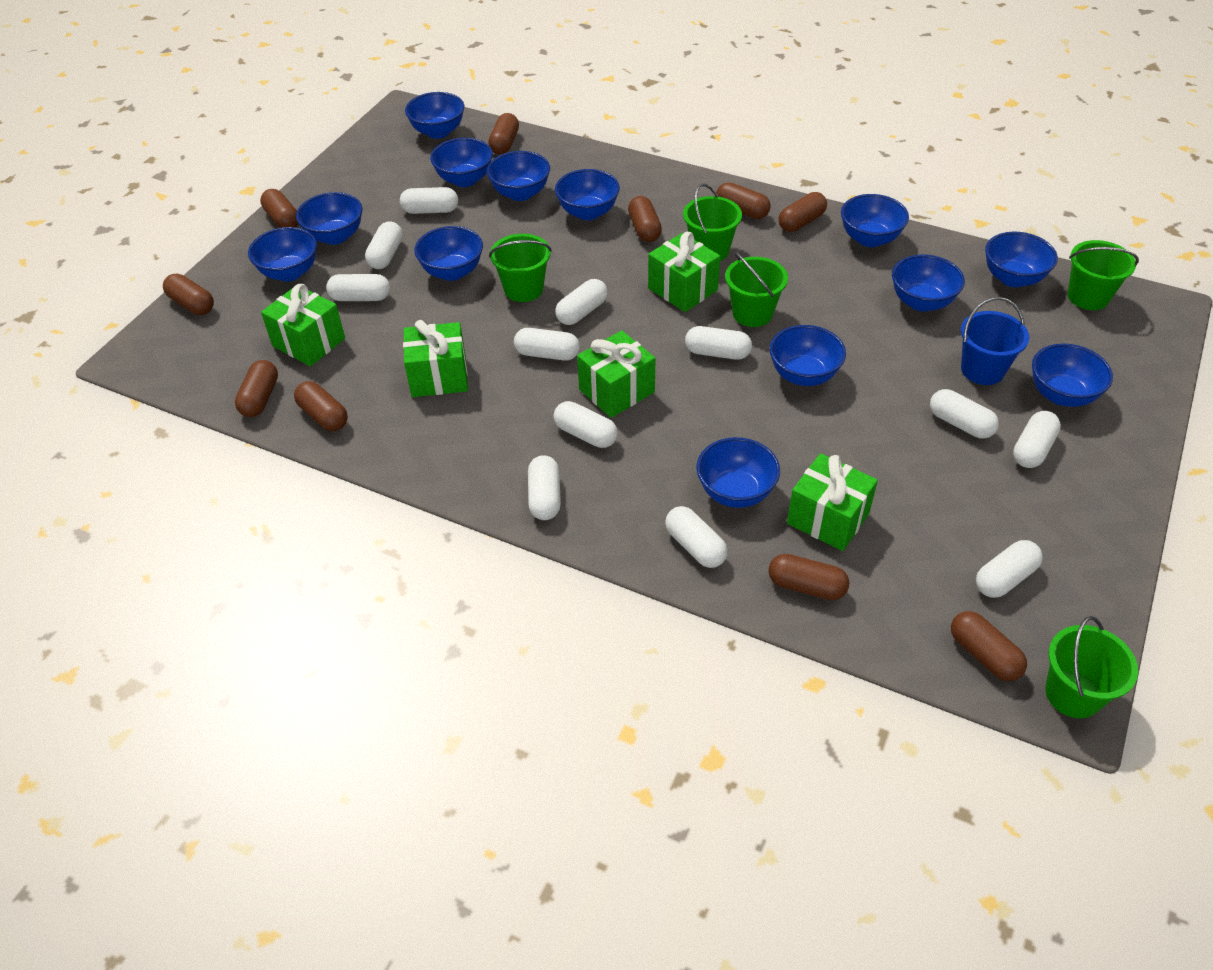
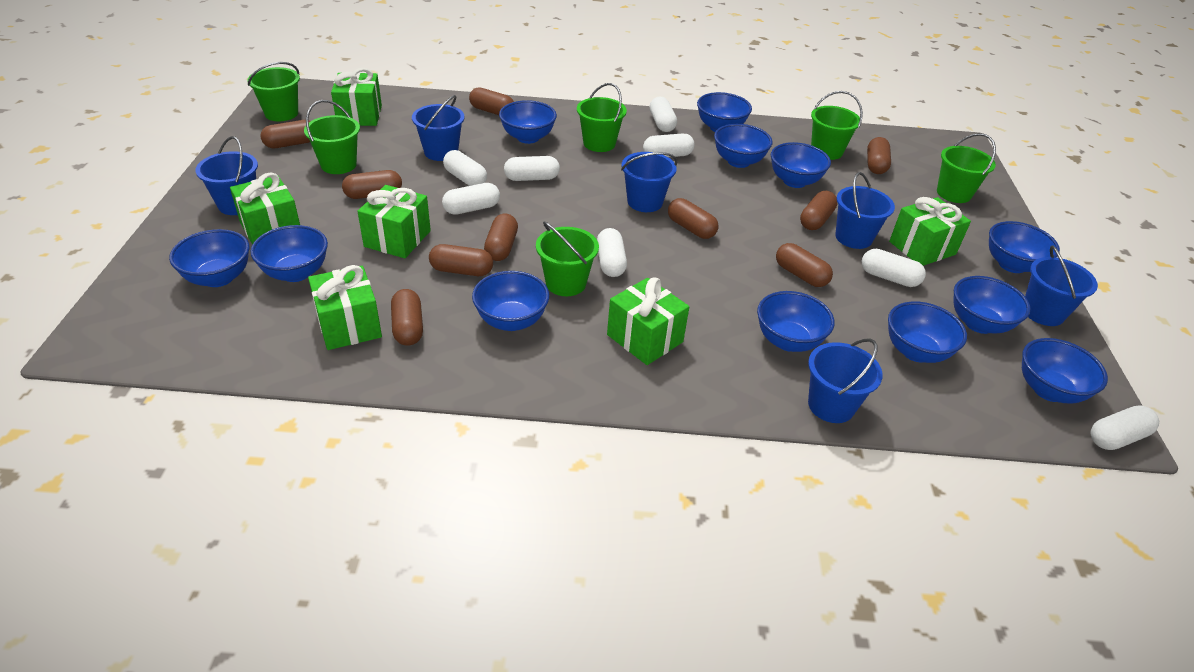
blue bowl: [248,227,317,281] [296,192,362,245] [405,92,464,139] [414,226,483,281] [430,138,493,187] [487,151,550,201] [555,169,620,220] [696,437,780,508] [769,325,846,386] [841,194,909,247] [892,255,965,312] [985,232,1058,287] [1032,344,1113,407] = 13 -> [169,229,249,287] [251,225,328,282] [472,271,549,331] [499,100,557,144] [697,92,752,132] [714,124,772,168] [757,291,834,352] [771,142,831,188] [888,301,967,363] [953,276,1031,334] [989,221,1060,273] [1022,338,1108,403] = 12
blue bucket: [961,297,1029,385] = 1 -> [195,136,258,215] [412,95,464,161] [621,152,678,212] [808,339,883,423] [835,172,895,249] [1025,246,1098,326] = 6
green bucket: [489,234,552,302] [683,183,742,261] [725,251,788,327] [1045,616,1138,718] [1068,240,1139,310] = 5 -> [247,62,300,121] [304,100,360,174] [536,221,599,296] [577,83,627,152] [811,91,863,160] [937,133,996,203] = 6
green gift: [261,284,345,366] [403,320,468,397] [577,330,656,418] [648,232,720,312] [787,453,878,551] = 5 -> [230,172,300,245] [308,265,382,350] [331,68,382,126] [357,185,431,258] [607,277,689,365] [889,197,971,266] = 6
white capsule: [326,274,390,301] [365,221,403,269] [400,187,458,214] [514,328,580,361] [528,455,561,520] [553,401,618,448] [555,279,608,325] [665,506,728,568] [685,326,752,360] [930,389,999,439] [976,540,1043,598] [1013,411,1061,468] = 12 -> [442,183,500,215] [443,150,487,186] [504,156,560,181] [597,228,627,277] [643,133,695,157] [649,97,677,132] [862,249,926,287] [1090,406,1159,450] = 8

